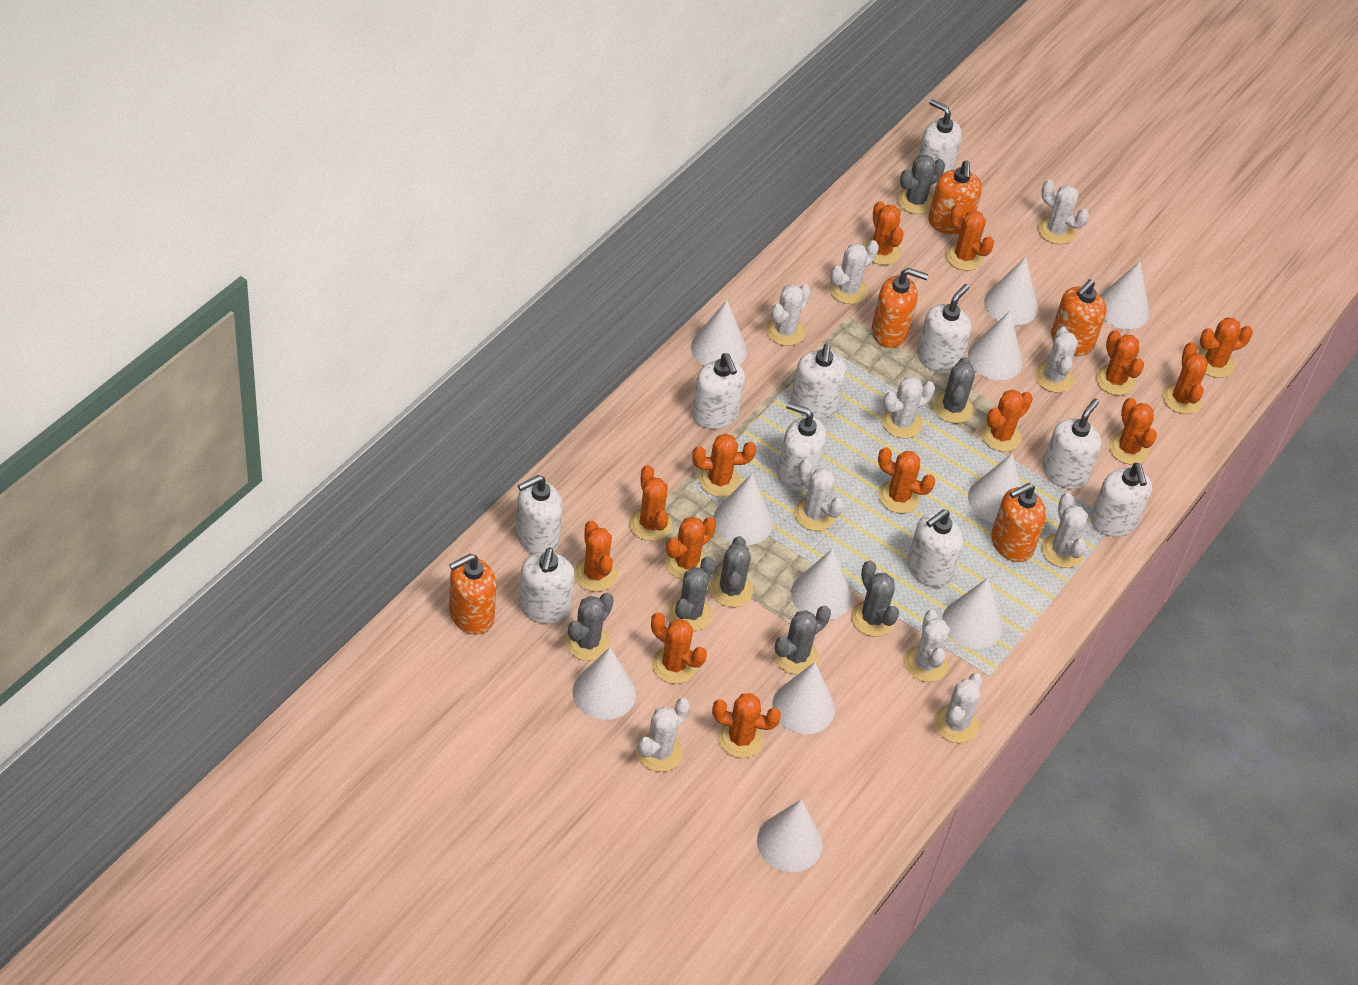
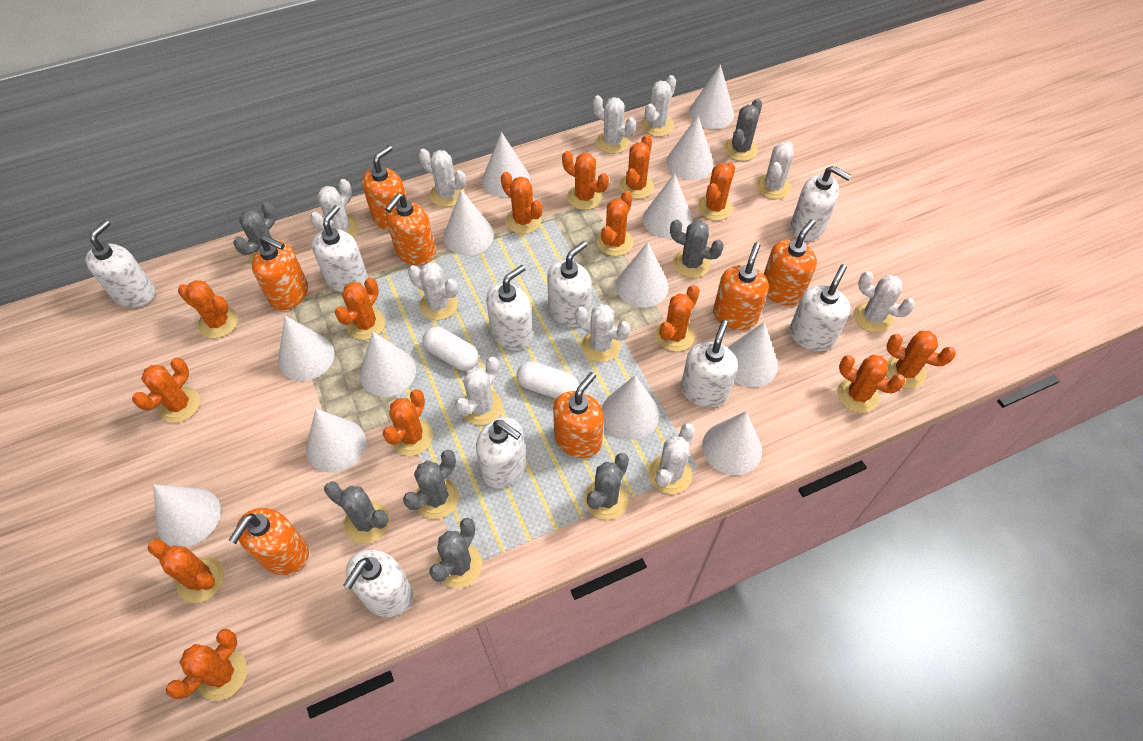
orange soap dispenser: [449,554,496,635] [872,268,928,348] [928,160,982,234] [991,483,1046,562] [1051,279,1107,356] = 5 -> [229,508,309,575] [252,235,308,310] [362,145,407,231] [385,193,436,266] [553,372,604,458] [713,242,769,330] [764,219,817,306] = 7
white capsule: none = 0 -> [422,327,479,371] [517,361,579,399] = 2
white cone: [573,647,636,720] [691,300,747,366] [713,474,773,545] [757,799,823,872] [772,662,835,734] [791,549,851,620] [942,578,1003,649] [968,311,1023,380] [968,453,1021,523] [984,257,1038,325] [1100,261,1150,329] = 11 -> [153,485,221,547] [278,316,335,381] [306,409,366,473] [360,332,416,397] [444,190,494,255] [482,132,530,197] [602,375,659,440] [616,242,669,308] [643,173,693,239] [666,115,714,180] [689,65,734,129] [702,411,762,475] [728,322,778,387] = 13
white soap dispenser: [516,475,563,554] [519,547,575,624] [692,353,745,429] [777,402,826,491] [791,343,846,418] [907,509,963,588] [917,284,971,374] [918,99,962,186] [1042,399,1101,489] [1090,463,1152,536] = 10 -> [86,220,155,308] [312,205,368,292] [343,549,413,617] [476,417,526,488] [486,265,533,350] [547,241,592,327] [681,320,738,407] [790,264,850,351] [791,166,852,241] = 9

